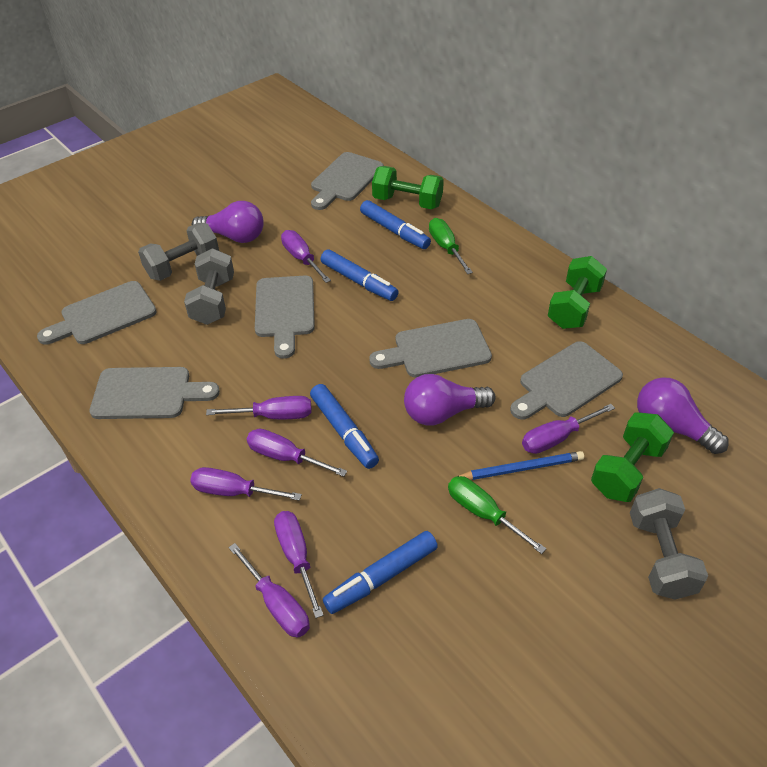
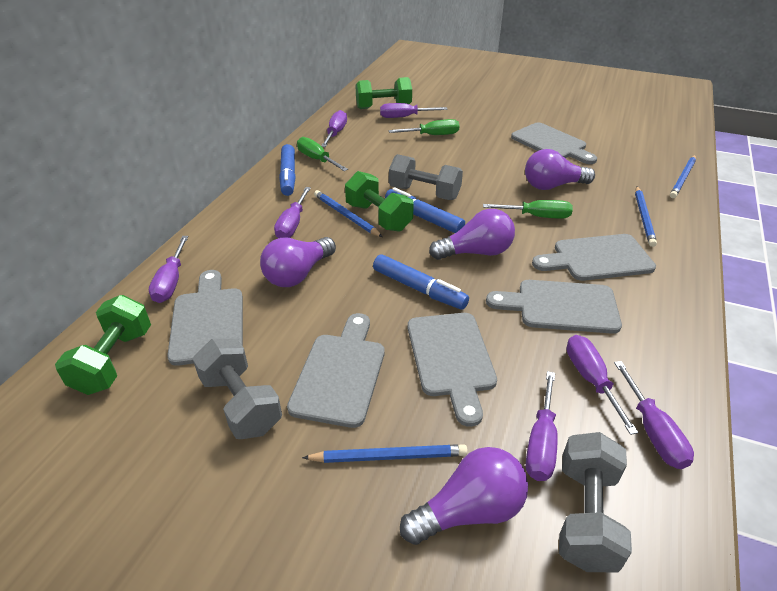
blue marker: [310,384,379,469] [321,250,398,301] [323,531,438,614] [360,200,431,249] = 4 -> [279,144,296,196] [373,254,469,310] [385,187,465,233] = 3
blue pencil: [459,451,584,480] = 1 -> [302,444,468,463] [314,190,383,237] [635,186,657,247] [670,155,696,198] = 4
green screwdriver: [429,218,473,274] [448,476,546,554] = 2 -> [297,137,348,171] [388,119,460,135] [483,200,573,219] = 3
purple light bulb: [192,201,264,243] [404,374,496,426] [637,377,729,454] = 3 -> [260,237,336,287] [400,447,528,545] [429,209,515,260] [525,149,595,190] = 4

